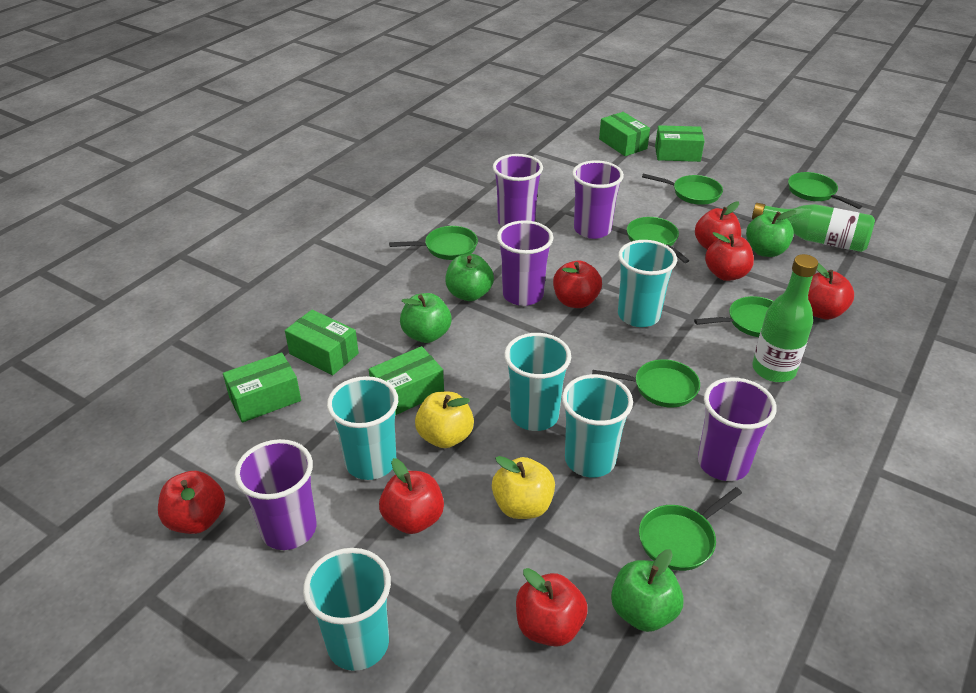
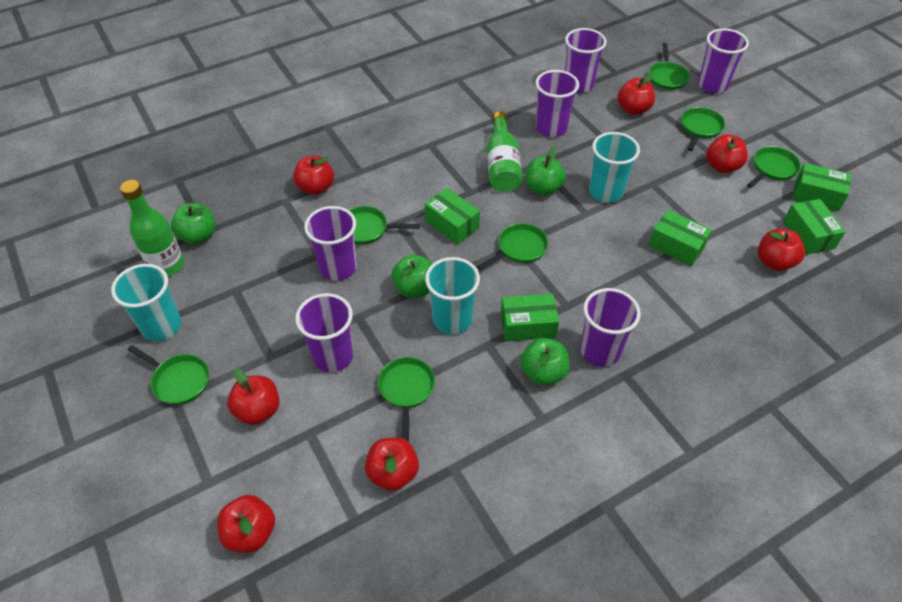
purple cup: [235,439,317,550] [493,154,543,227] [497,220,554,306] [572,160,624,239] [698,378,777,481] = 5 -> [295,293,353,372] [304,206,357,281] [535,70,579,137] [565,28,607,93] [580,288,641,367] [698,28,749,93] = 6
turquoise cup: [303,548,391,671] [327,376,398,480] [504,333,571,431] [562,374,633,477] [618,240,677,327] = 5 -> [111,264,181,341] [425,257,480,334] [589,132,640,203] = 3
yellow apple: [415,392,474,448] [492,456,555,519] = 2 -> none = 0

